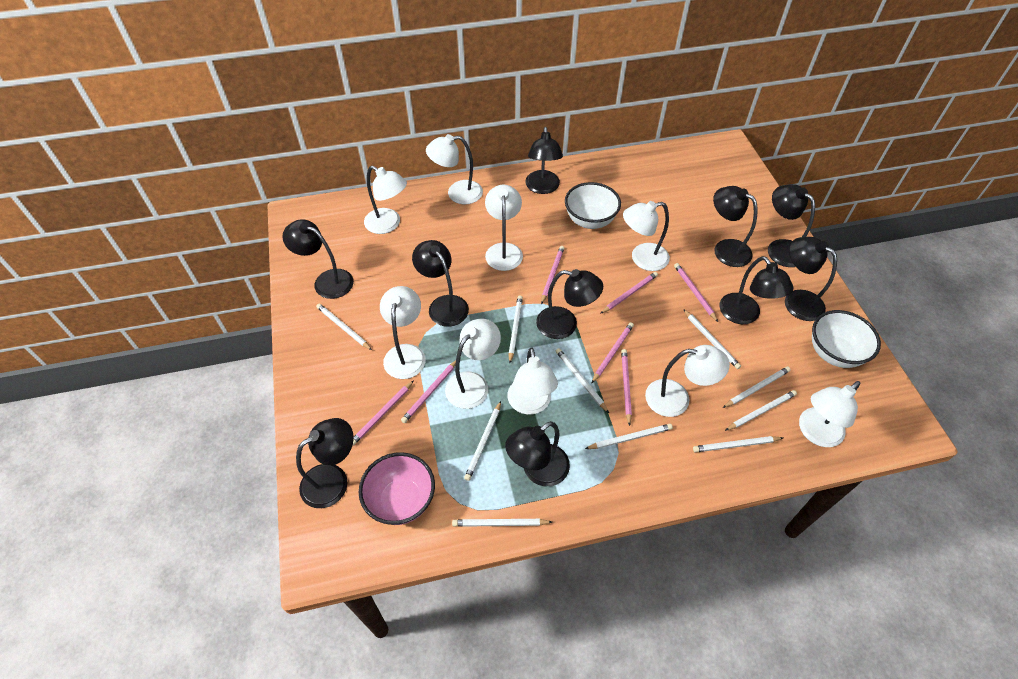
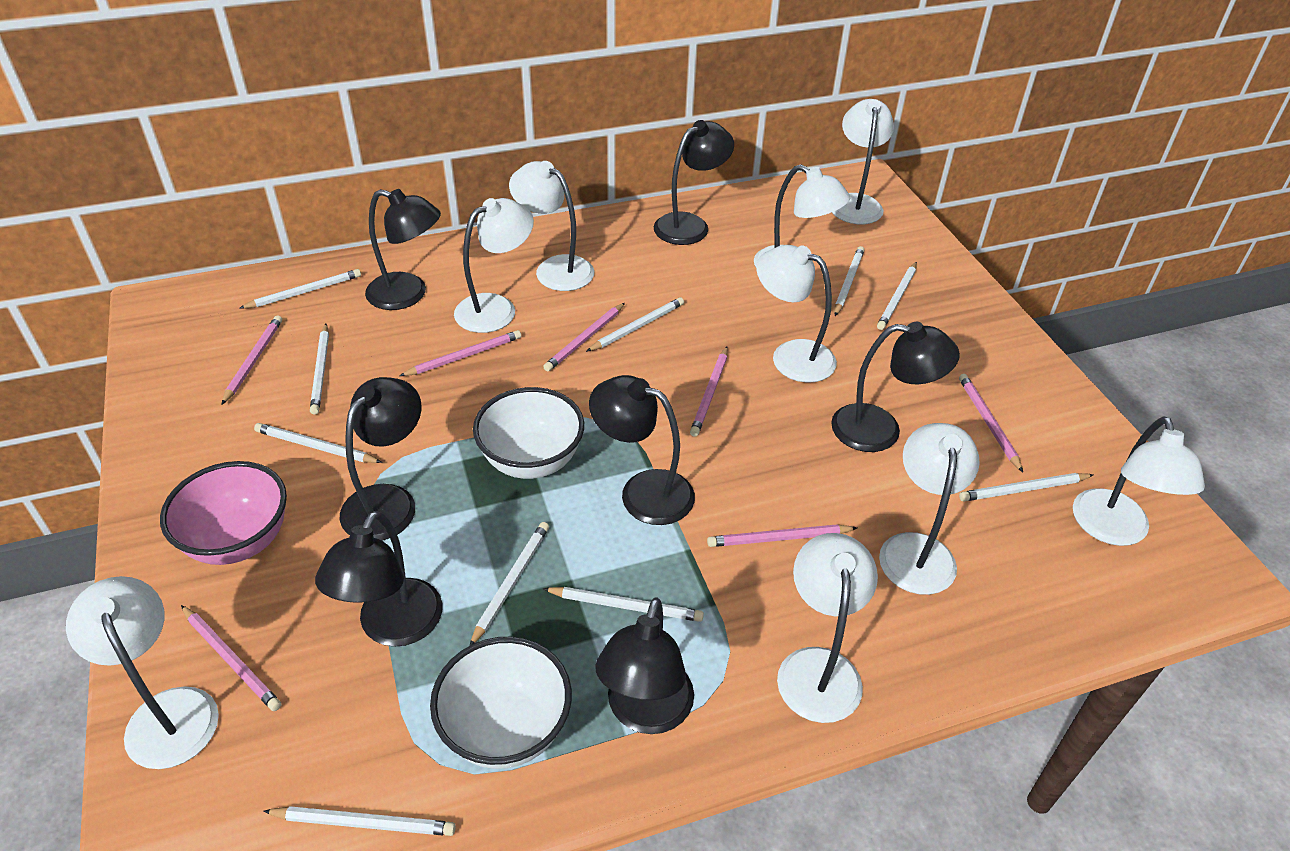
black lamp: [282,219,354,299] [296,418,354,508] [412,240,469,327] [505,421,570,486] [525,127,563,194] [536,269,603,339] [713,186,758,267] [719,256,794,324] [768,184,815,267] [785,237,837,321] = 10 -> [315,511,443,647] [340,377,421,541] [365,189,441,310] [589,375,695,525] [595,597,694,734] [654,120,734,245] [831,322,960,452] = 7

